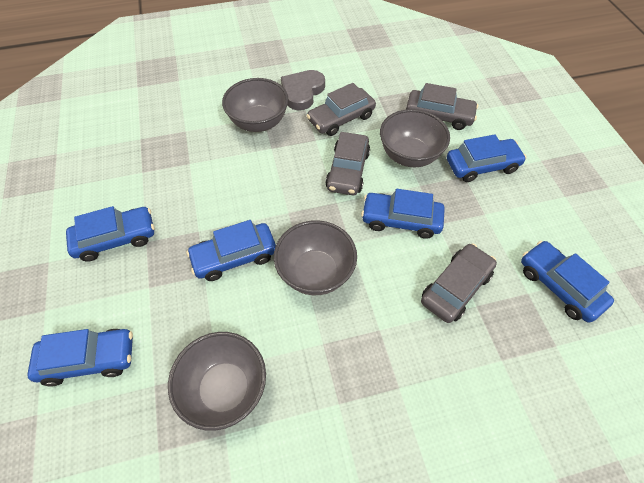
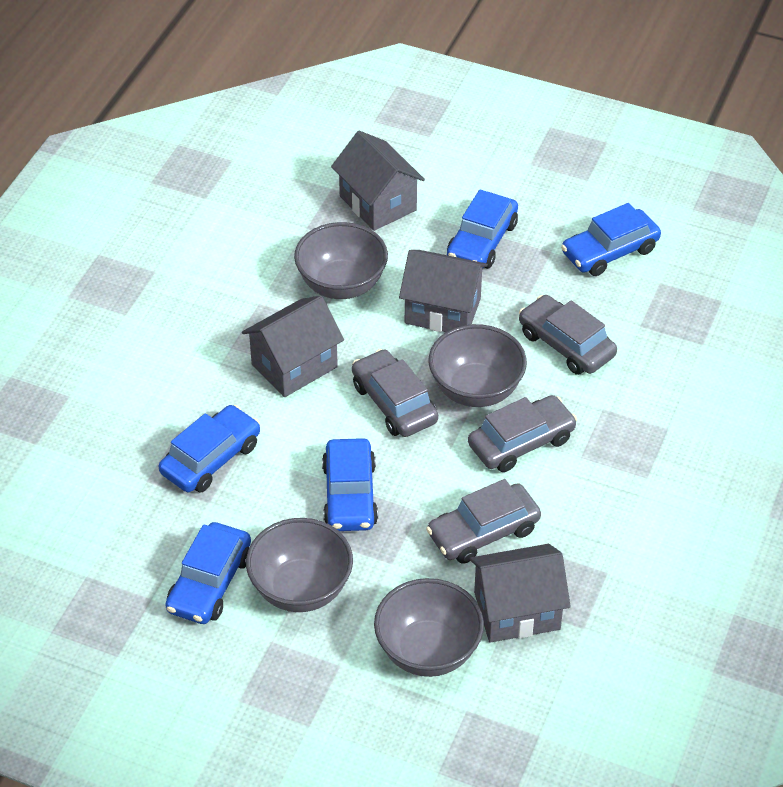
blue car: [27,329,133,387] [66,206,154,261] [187,220,276,281] [361,189,445,239] [447,134,526,182] [521,241,614,323] = 6 -> [159,405,260,493] [165,522,251,624] [322,438,378,531] [447,190,518,269] [561,203,661,276] = 5
grey heart: [281,70,325,111] = 1 -> none = 0
grey house: none = 0 -> [242,296,344,397] [331,131,425,231] [399,250,488,332] [470,544,571,643] = 4

